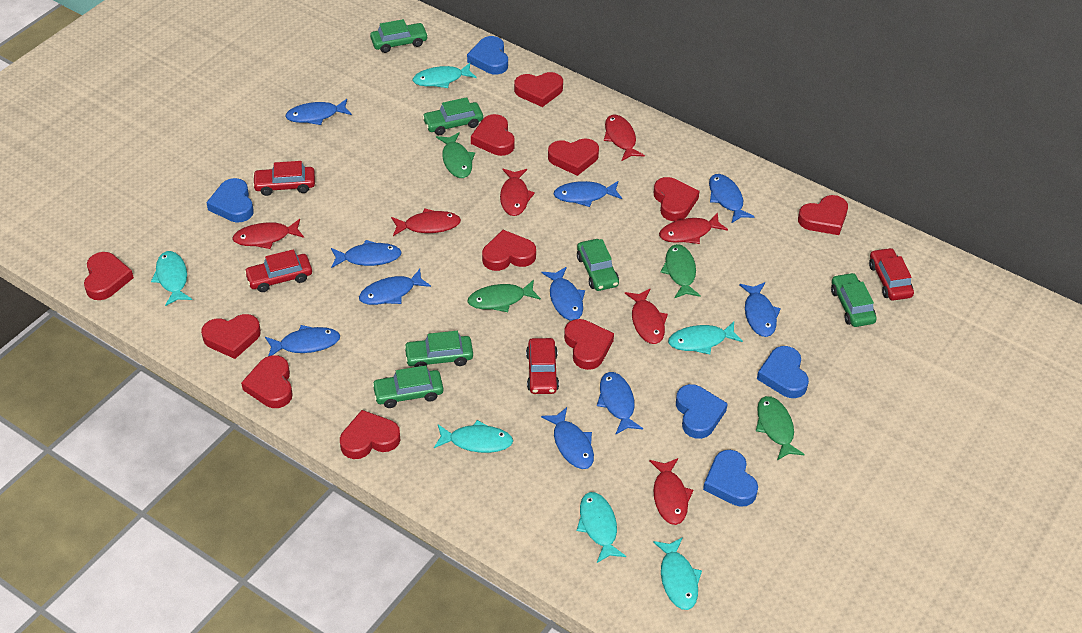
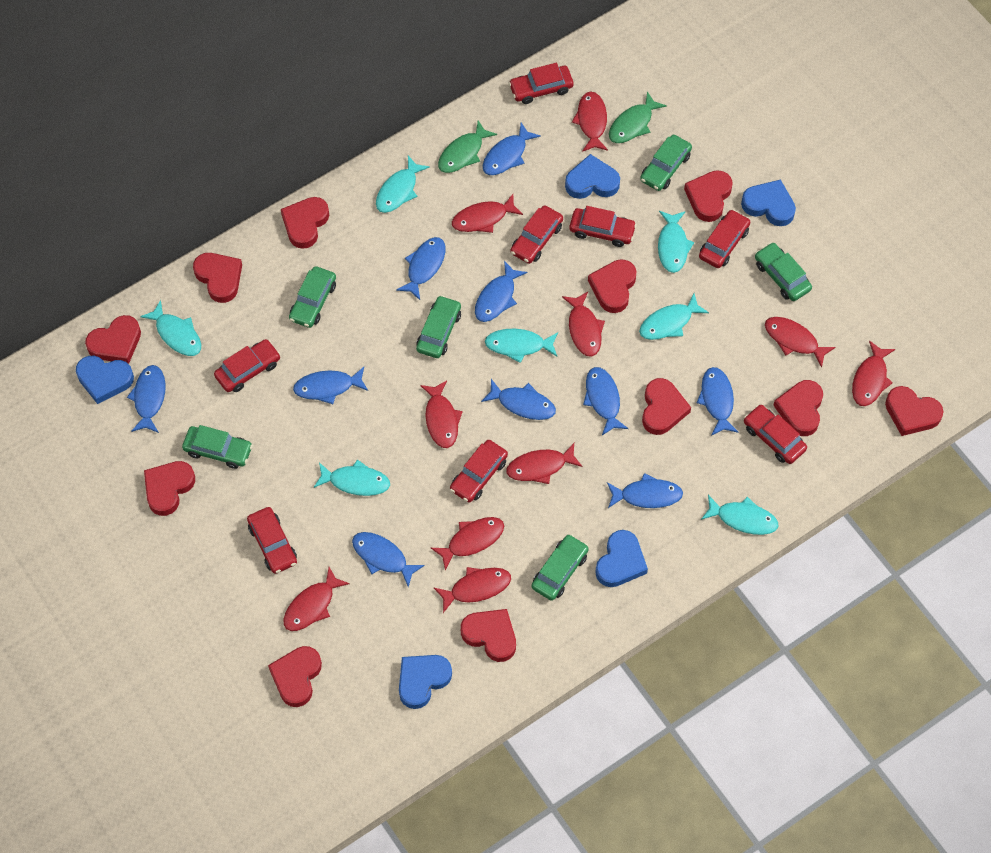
green fish: [436,132,475,178] [468,280,541,312] [661,244,701,298] [756,396,805,460] = 4 -> [438,120,497,173] [609,91,667,143] = 2
red car: [244,249,312,292] [253,161,315,196] [526,338,559,394] [869,248,914,301] = 4 -> [214,339,280,392] [247,507,297,574] [450,440,508,503] [509,63,574,104] [511,205,563,264] [569,206,637,247] [699,209,750,268] [744,405,807,464] = 8
red fish: [232,219,304,249] [391,209,461,236] [500,169,535,216] [604,115,645,161] [625,289,668,344] [649,458,694,525] [659,212,728,244] = 7 -> [284,567,350,631] [420,381,463,448] [431,517,504,570] [434,567,511,613] [452,194,523,233] [507,443,583,484] [562,292,605,357] [572,91,608,152] [765,317,836,368] [852,340,895,406] = 10
turquoise fish: [151,251,192,306] [413,63,477,88] [434,420,513,453] [577,492,626,563] [653,537,702,610] [668,322,743,355] = 6 -> [140,300,201,356] [314,459,390,496] [376,156,430,213] [485,329,558,363] [639,293,709,340] [658,211,694,273] [701,495,778,535] = 7

